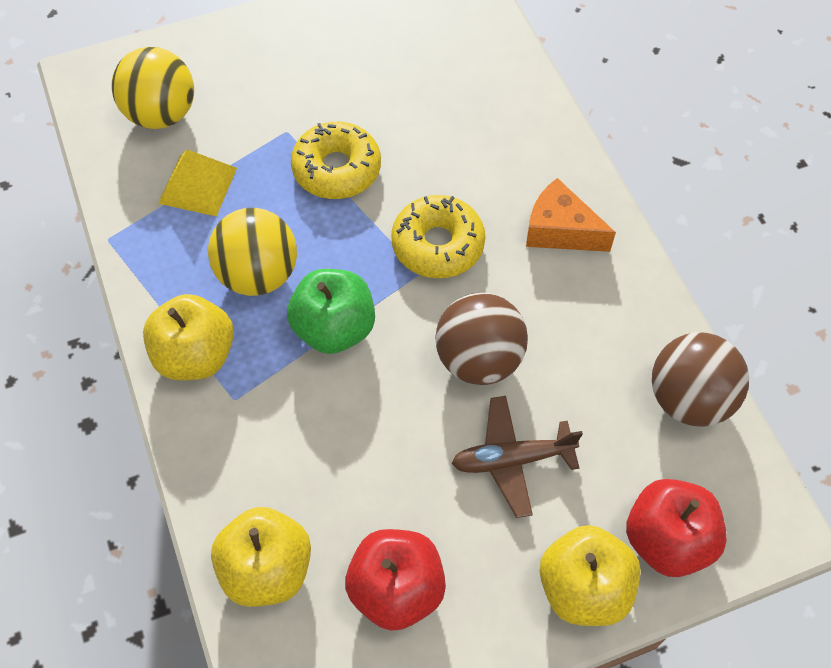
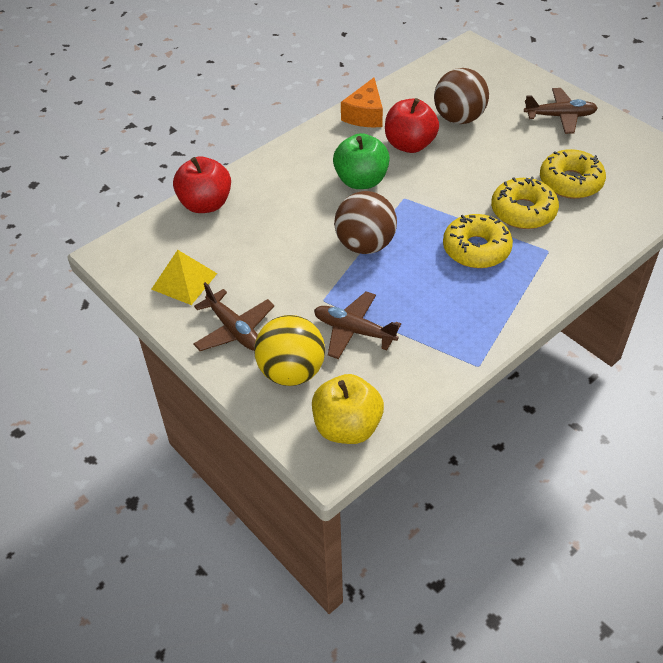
brown plane: [451,396,583,518] = 1 -> [193,282,274,351] [314,291,401,359] [524,88,598,134] = 3
yellow apple: [143,294,234,380] [211,507,311,607] [539,525,641,626] = 3 -> [312,374,384,444] = 1
yellow ball: [111,47,194,129] [208,208,297,296] = 2 -> [254,315,325,386] = 1
yellow donut: [291,122,381,199] [391,195,485,278] = 2 -> [443,214,513,268] [491,177,559,229] [540,149,606,199] = 3

